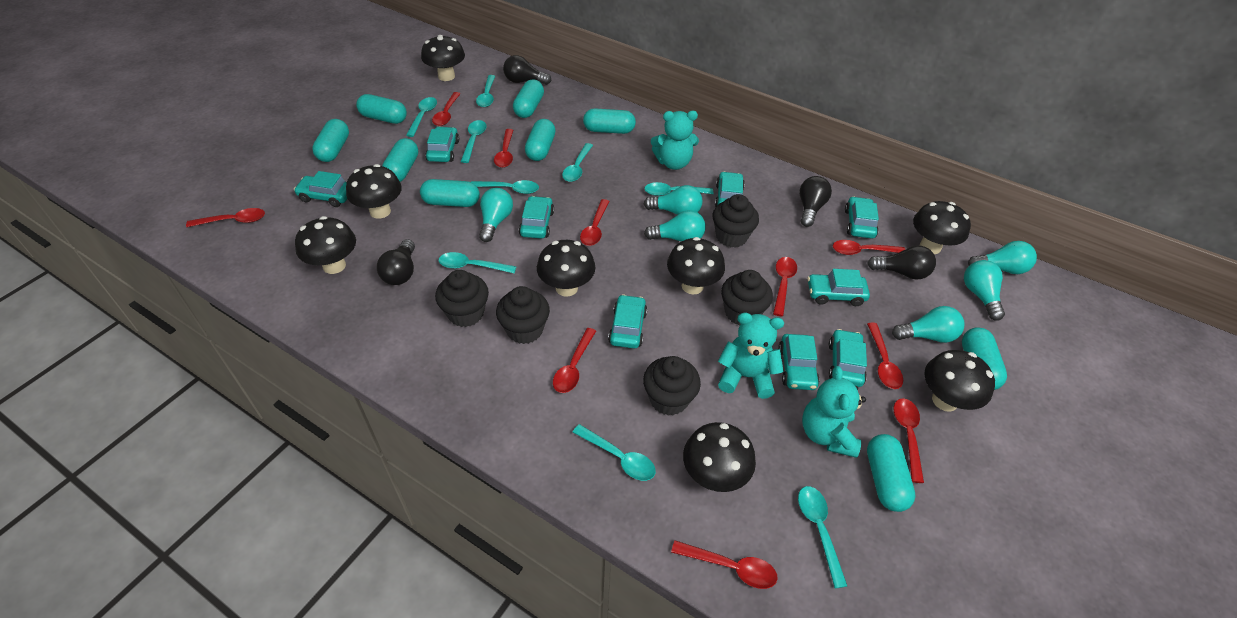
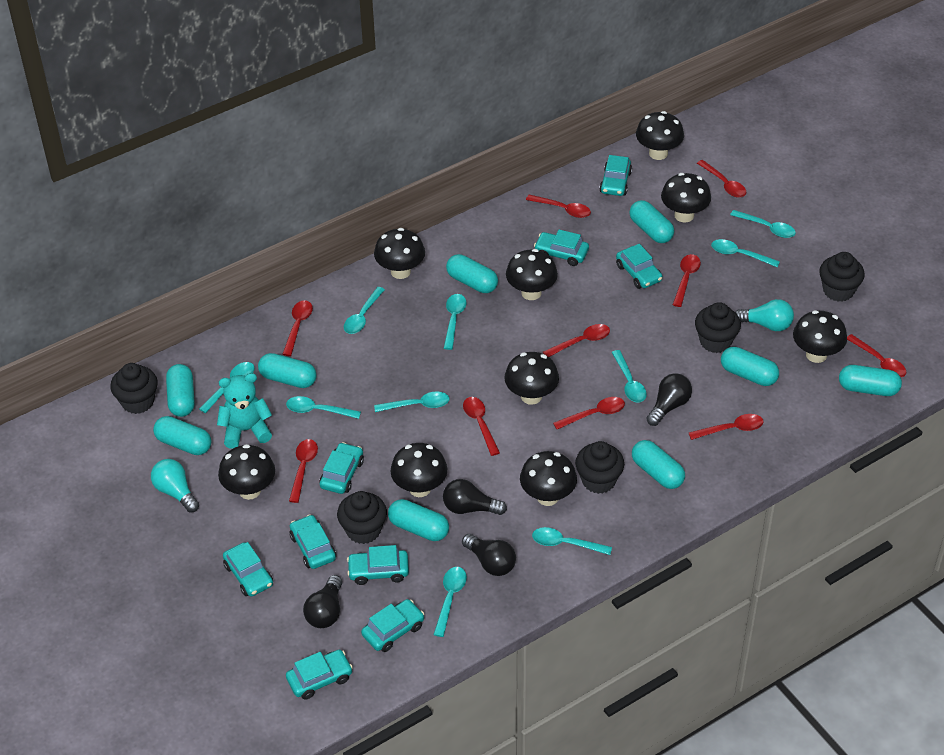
black mushroom: [295,216,356,274] [346,164,402,219] [421,35,465,81] [537,240,595,297] [667,237,725,295] [683,422,756,492] [913,201,971,254] [924,350,995,412] = 8 -> [218,444,275,500] [374,228,425,279] [390,443,447,497] [504,352,559,405] [506,249,558,300] [520,451,577,506] [636,111,684,160] [661,173,711,222] [793,310,847,363] = 9
turquoise light bulb: [479,188,513,242] [644,185,702,215] [644,210,706,242] [892,306,964,343] [964,260,1005,321] [968,241,1037,274] = 6 -> [151,459,199,513] [735,299,794,331] = 2
turquoise spoon: [406,97,437,137] [439,252,516,273] [461,120,487,163] [471,180,539,194] [476,75,495,107] [562,143,593,182] [572,424,656,481] [644,182,713,196] [798,486,847,589] = 9 -> [199,362,255,413] [286,396,361,419] [344,287,385,334] [374,392,450,412] [433,567,467,637] [444,294,466,350] [532,527,612,555] [612,350,647,403] [711,239,780,267] [730,210,796,238] = 10
turquoise teddy bear: [651,111,699,170] [718,313,784,399] [802,366,866,458] = 3 -> [217,373,272,449] = 1

